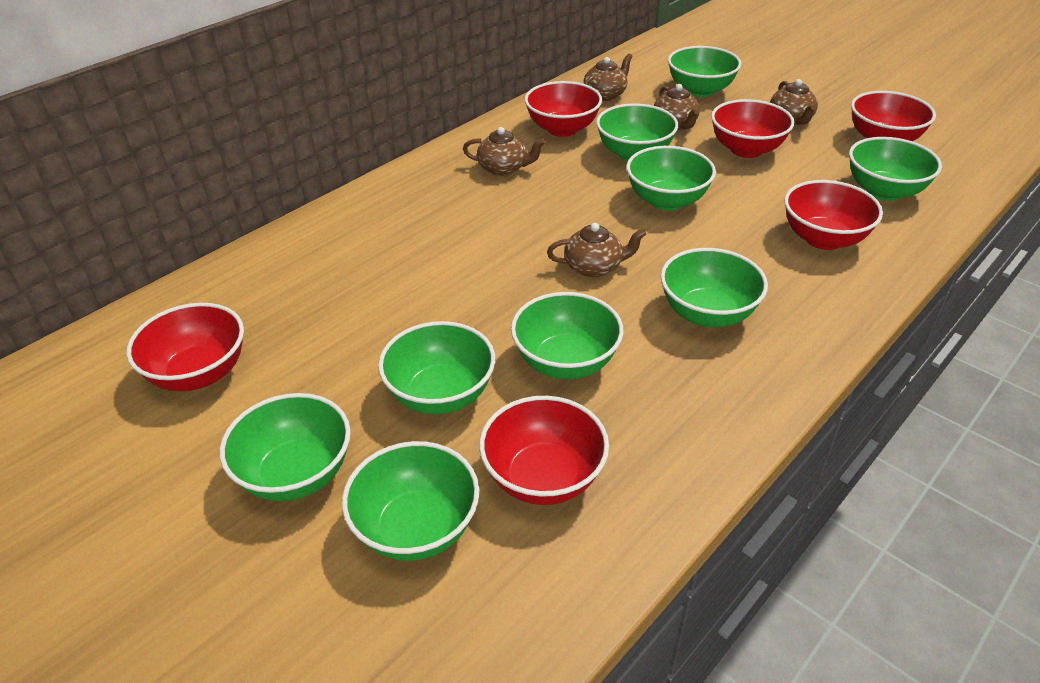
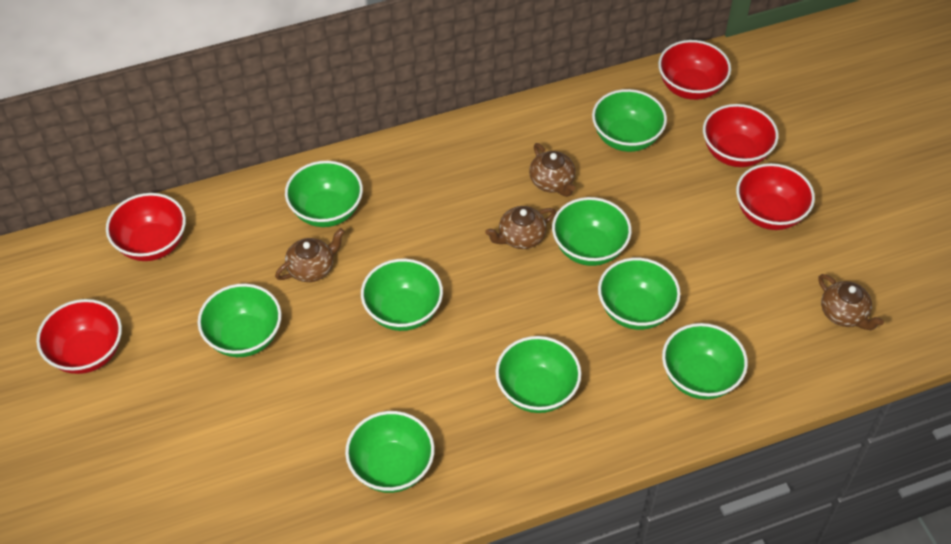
brown teapot: [463,127,545,176] [547,223,646,277] [584,53,633,101] [654,84,700,130] [770,79,818,125] = 5 -> [275,228,345,282] [485,206,556,249] [529,143,575,197] [818,274,884,330] = 4
red bowl: [126,303,244,391] [479,396,609,505] [525,81,602,137] [711,99,794,158] [784,180,883,250] [851,91,936,141] = 6 -> [36,299,122,374] [106,193,186,261] [658,40,731,100] [703,104,779,167] [736,163,815,230] = 5

